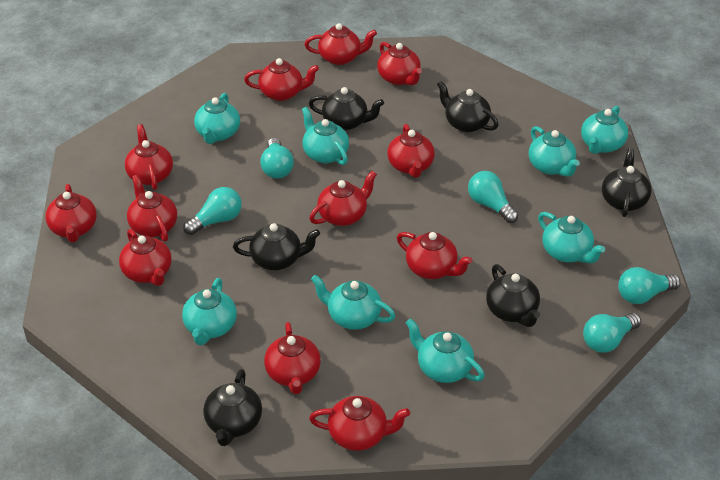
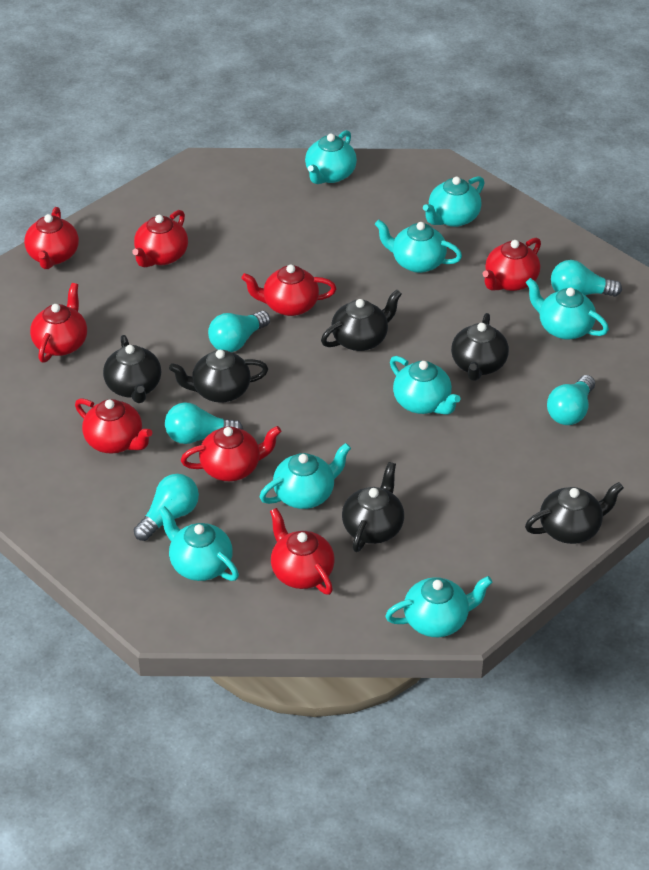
red teapot: [45,184,97,242] [119,229,172,286] [125,124,173,190] [127,175,177,241] [244,58,319,101] [264,322,321,394] [304,23,377,65] [309,171,377,226] [309,396,410,451] [377,42,422,85] [387,124,435,178] [397,232,472,279] = 12 -> [24,207,79,269] [30,283,87,363] [75,398,152,454] [133,210,188,268] [181,426,281,481] [241,264,336,316] [270,508,335,595] [483,238,541,291] = 8

